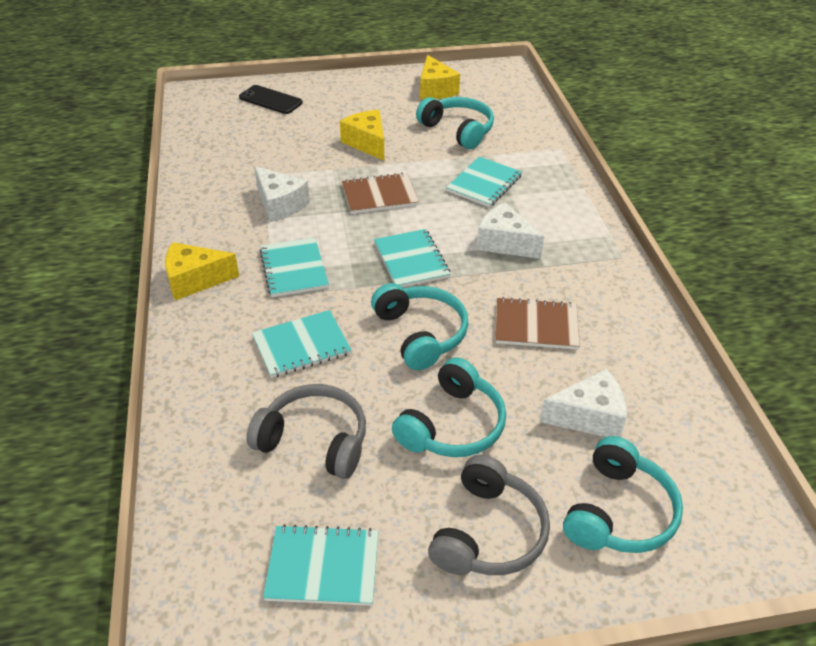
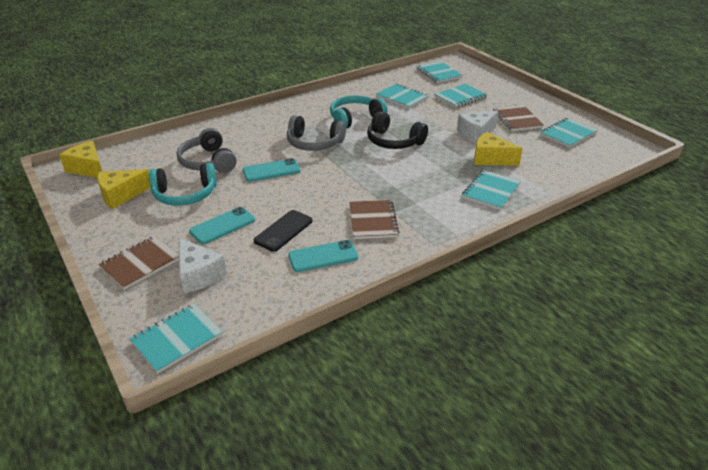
black headphones: none = 0 -> [367,111,428,149] = 1
brown notebook: [342,173,419,214] [496,297,580,350] = 2 -> [98,236,179,290] [349,200,400,239] [493,105,544,131] = 3
turquoise headphones: [371,283,469,370] [392,357,506,457] [416,97,494,149] [563,436,683,553] = 4 -> [149,163,217,206] [330,95,387,128] = 2
turquoise notebook: [252,310,352,378] [260,238,329,297] [263,524,379,606] [374,229,451,287] [446,156,522,207] = 5 -> [130,304,223,373] [376,84,429,109] [417,61,463,83] [435,84,487,108] [462,170,521,210] [540,118,598,148] = 6
turquoise phone: none = 0 -> [189,207,255,244] [243,158,300,182] [288,240,358,272] = 3
white cheese: [254,166,310,222] [476,203,544,259] [539,369,627,437] = 3 -> [179,238,227,293] [457,111,498,143] = 2

